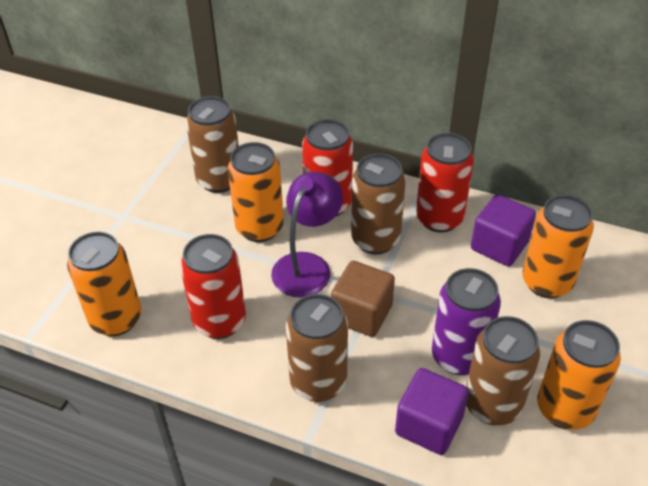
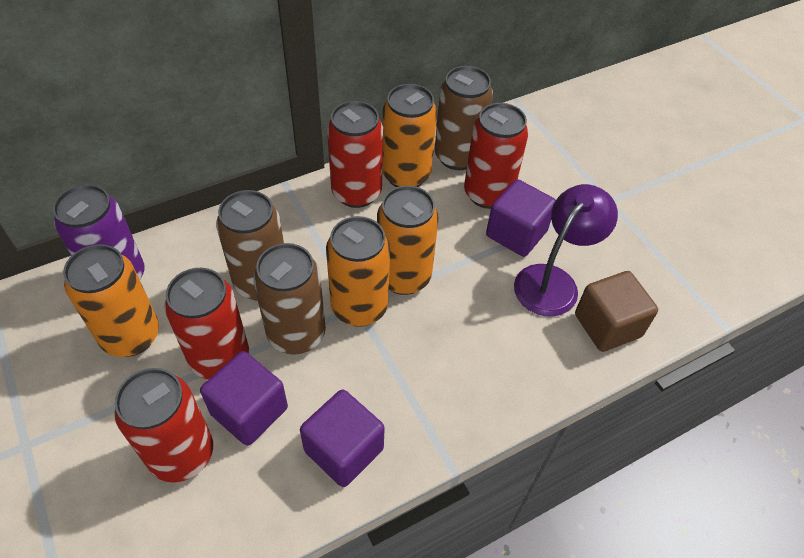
brown can: [186,96,239,193] [286,294,348,402] [351,154,406,254] [466,316,540,425] = 4 -> [216,190,284,301] [253,243,326,354] [435,66,493,170] = 3
purple cube: [395,368,469,455] [471,194,536,267] = 2 -> [200,351,288,446] [300,389,385,487] [486,179,556,257] = 3
red can: [180,234,246,339] [302,119,353,217] [416,133,474,232] = 3 -> [114,368,213,482] [164,268,249,379] [327,101,383,208] [464,103,528,209] = 4

